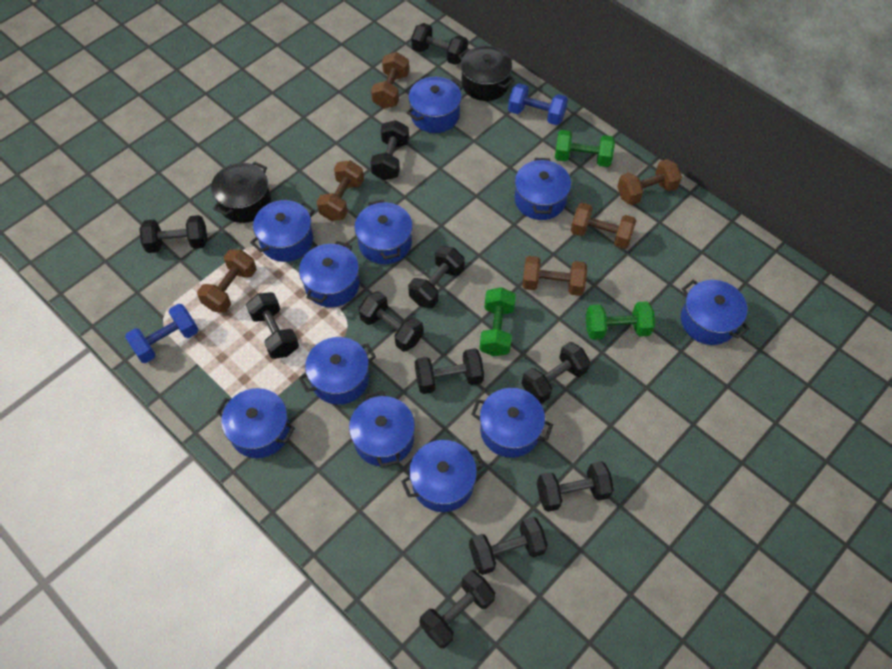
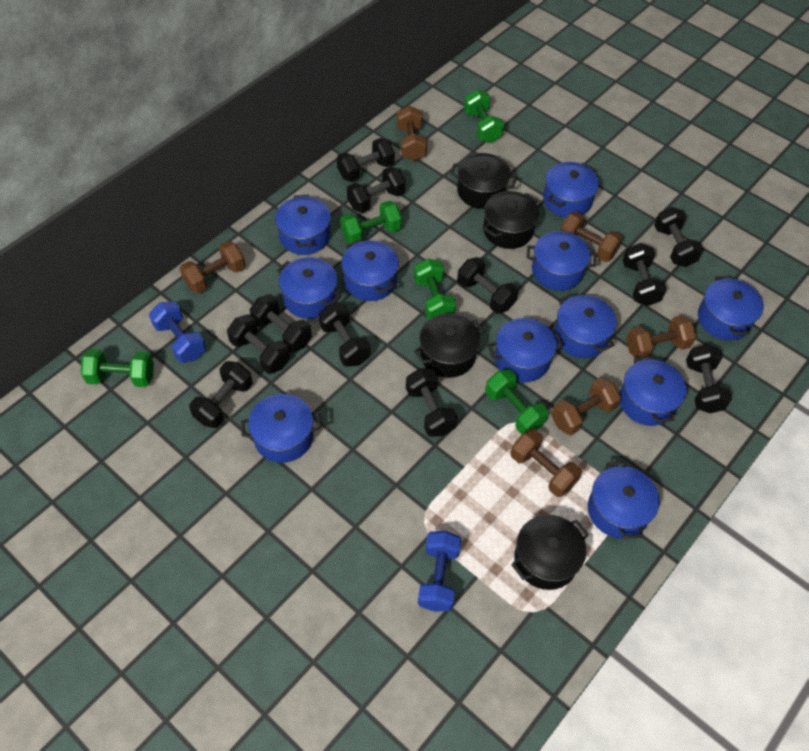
black pot: [211,161,271,223] [459,46,515,101] = 2 -> [414,313,484,378] [450,153,517,209] [483,191,539,249] [511,515,589,590] = 4
green dumbbell: [480,287,516,356] [555,130,615,167] [586,301,655,340] = 3 -> [81,349,154,387] [340,201,402,244] [414,259,456,319] [464,90,504,143] [485,369,549,435] = 5

